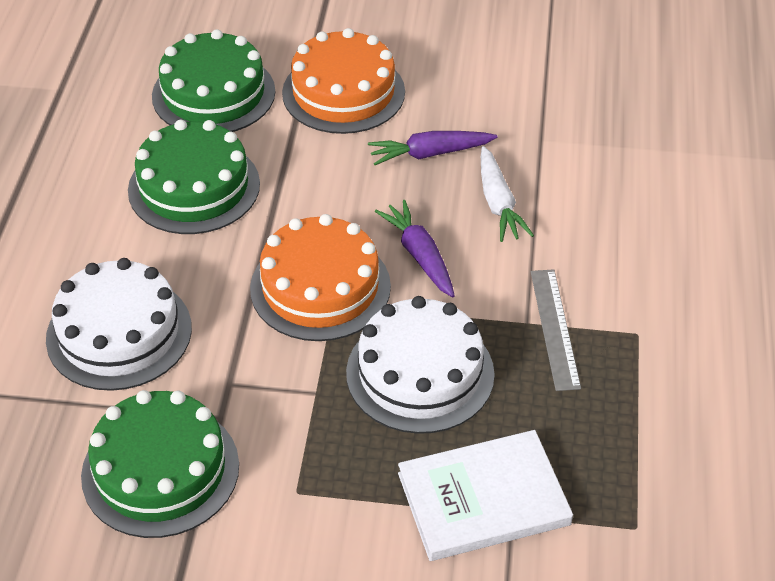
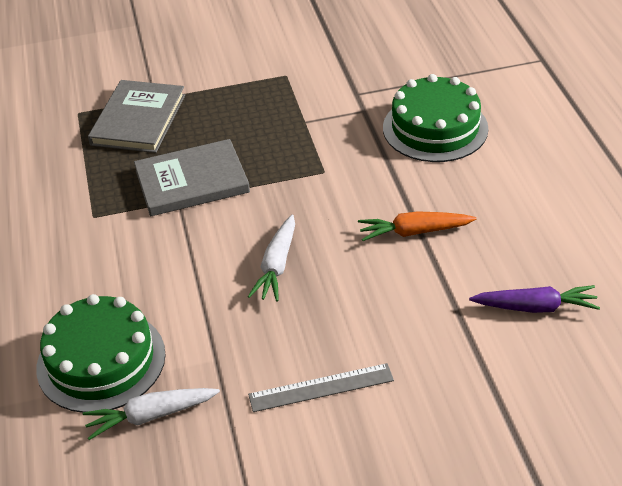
green cake: [81,390,239,538] [128,120,260,234] [152,29,275,132] = 3 -> [36,294,166,413] [383,74,489,162] = 2
grey book: none = 0 -> [88,80,185,153] [134,139,250,216] = 2
orange cake: [250,214,391,341] [282,28,405,134] = 2 -> none = 0
orange carrot: none = 0 -> [358,211,477,241] = 1
purple carrot: [368,131,498,165] [375,200,455,297] = 2 -> [469,285,600,313] = 1
white book: [398,430,573,561] = 1 -> none = 0
white cake: [46,258,192,391] [346,296,495,434] = 2 -> none = 0
white carrot: [481,146,534,242] = 1 -> [83,388,220,440] [248,215,295,302] = 2

